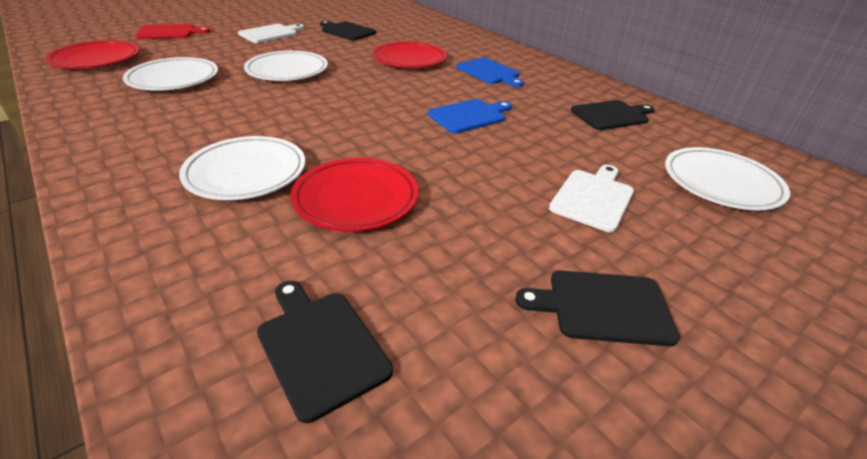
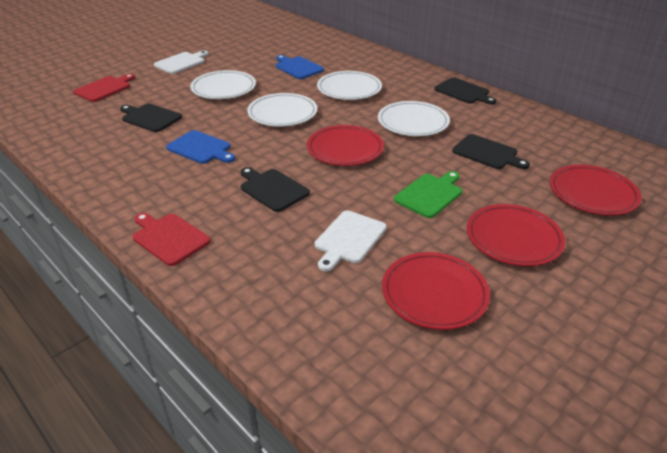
green cutting board: none = 0 -> [394,171,462,218] = 1
red cutting board: [135,24,210,39] = 1 -> [73,74,135,102] [133,213,211,266] = 2
red plate: [45,40,140,69] [291,158,418,231] [372,42,447,68] = 3 -> [307,125,384,166] [382,252,490,330] [467,204,565,266] [550,165,642,215] = 4

